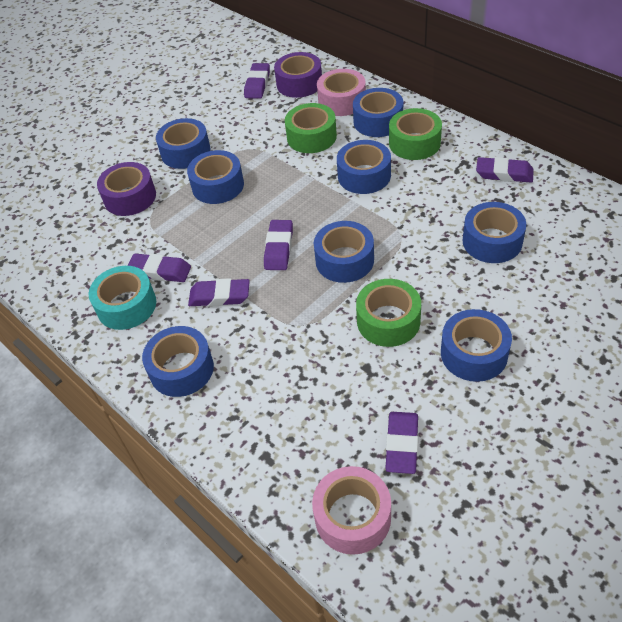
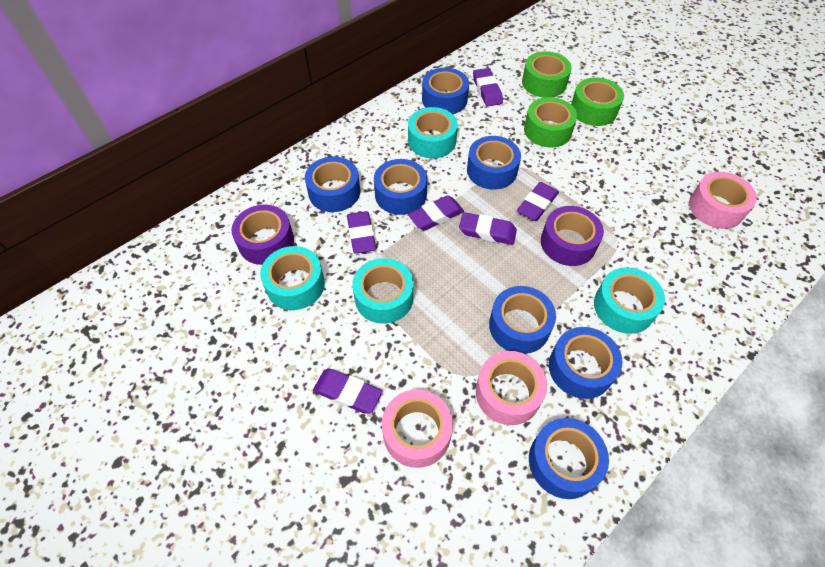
blue tape: [142,326,214,397] [156,118,211,169] [187,150,244,204] [314,221,374,283] [337,140,391,194] [353,88,403,137] [441,309,512,382] [463,202,526,263] = 8 -> [305,156,360,212] [374,159,427,215] [422,68,469,114] [467,136,521,190] [489,286,556,354] [529,418,609,499] [549,327,622,399] = 7
pink tape: [312,466,391,555] [317,69,366,116] = 2 -> [382,389,453,468] [476,351,547,425] [689,172,757,229] = 3
turquoise tape: [89,266,156,330] = 1 -> [260,246,325,310] [352,258,414,324] [408,107,458,158] [594,267,665,334] = 4

